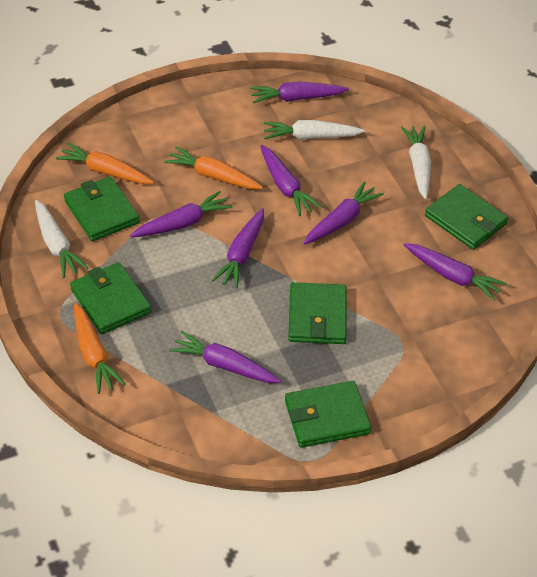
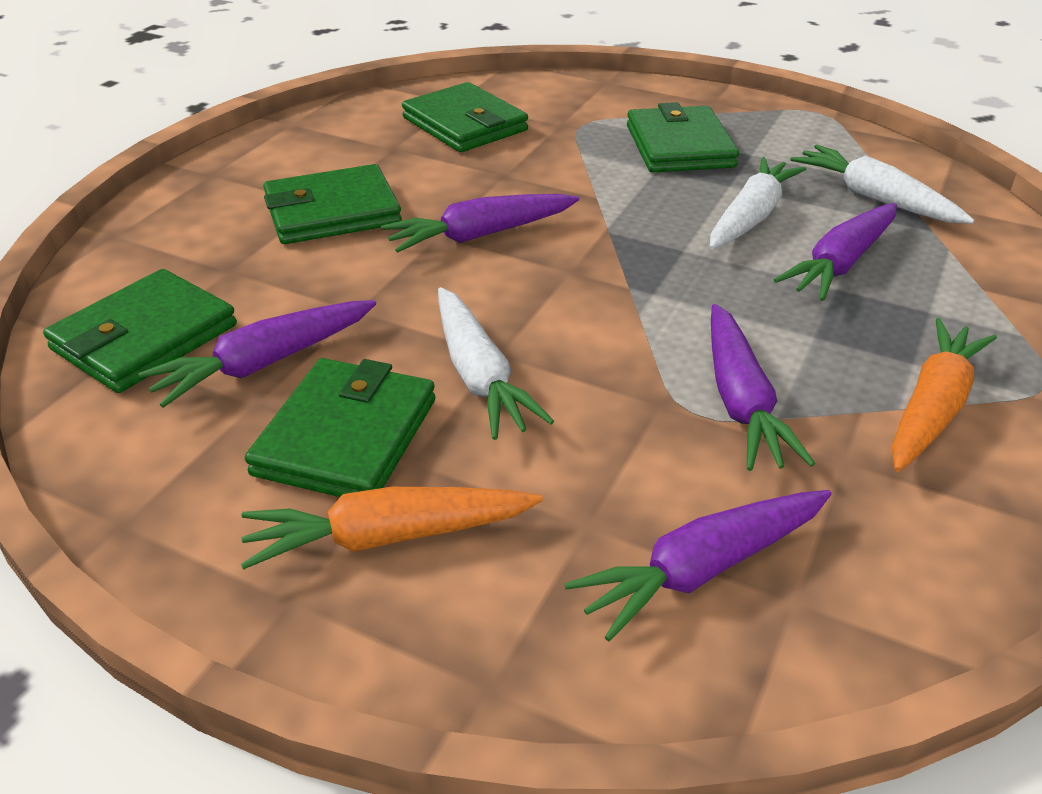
orange carrot: [56,143,154,184] [74,303,126,394] [164,146,263,189] = 3 -> [241,487,543,570] [892,318,997,472] = 2
purple carrot: [130,191,232,237] [169,330,281,383] [212,208,264,289] [250,82,349,103] [260,145,322,216] [304,181,384,245] [404,243,507,301] = 7 -> [138,300,376,408] [381,194,579,253] [564,490,832,641] [711,304,815,471] [774,203,897,301] = 5

